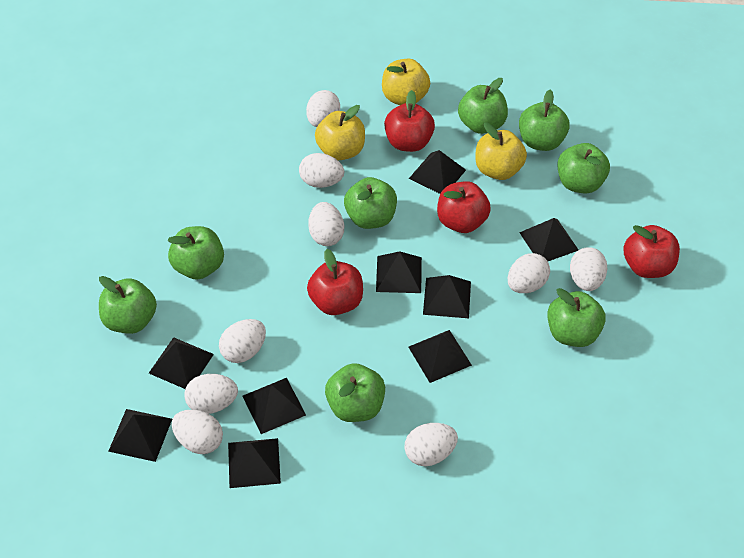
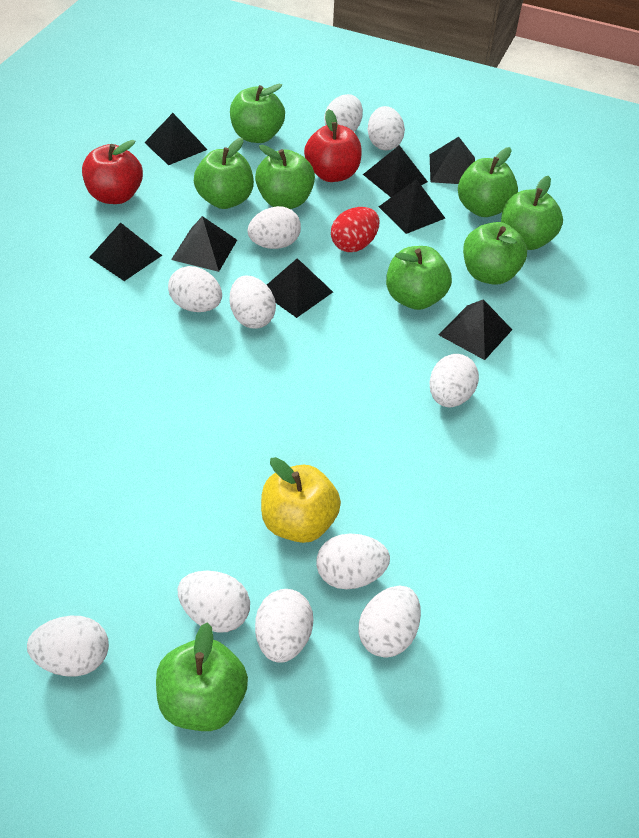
black pyramid: [108,409,172,462] [149,337,214,389] [228,438,281,488] [243,378,306,434] [376,251,422,293] [408,330,472,383] [409,150,466,194] [423,275,471,318] [519,218,578,261] = 9 -> [89,223,162,281] [144,113,208,165] [171,216,237,272] [267,258,333,318] [363,145,428,197] [379,179,445,234] [430,137,475,184] [439,299,512,360] = 8
red apple: [307,249,363,315] [384,90,435,152] [437,181,491,233] [623,225,680,278] = 4 -> [82,140,143,204] [304,109,362,182] = 2
red egg: none = 0 -> [331,207,380,252] = 1
white egg: [172,410,223,454] [184,374,238,414] [219,319,266,363] [299,153,344,188] [306,90,340,127] [308,202,344,246] [404,423,458,466] [508,253,550,293] [570,247,607,291] = 9 -> [27,616,109,676] [168,266,222,312] [178,571,250,633] [230,275,276,329] [247,206,301,249] [255,589,313,663] [316,534,390,589] [324,94,363,132] [358,585,421,658] [368,106,405,150] [430,354,479,407] = 11
yellow apple: [315,105,365,160] [382,59,430,105] [475,123,527,180] = 3 -> [261,457,341,543] = 1

